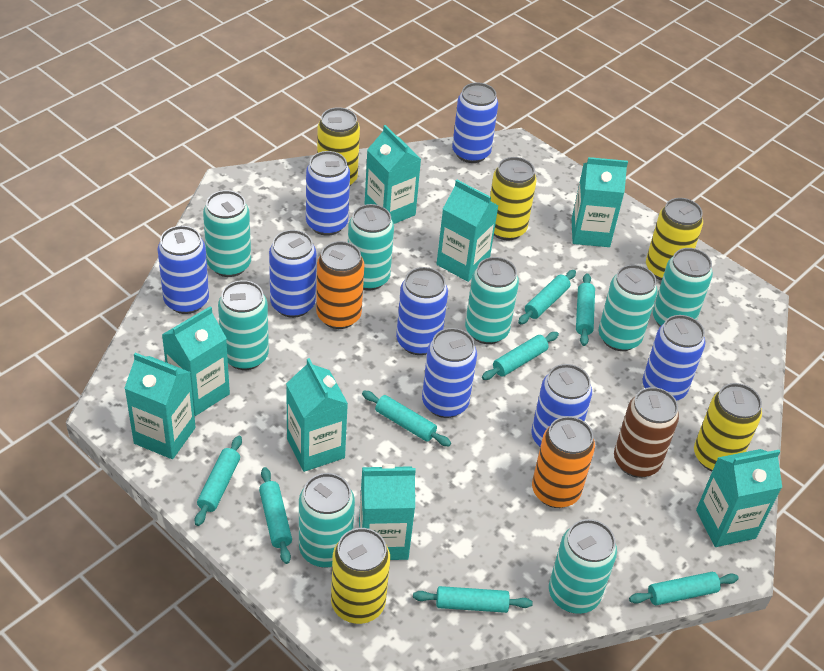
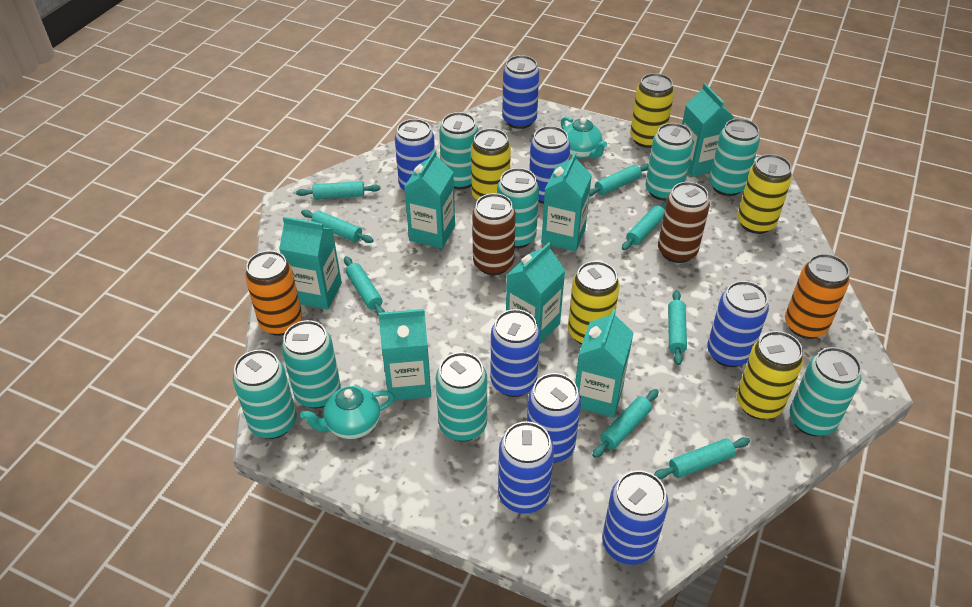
brown can: [614,387,679,478] = 1 -> [472,193,516,275] [658,182,710,263] = 2
turquoise carton: [125,353,196,459] [162,306,230,416] [286,358,348,472] [359,464,416,560] [364,125,421,224] [437,180,499,282] [572,157,628,247] [696,449,782,547] = 8 -> [279,217,342,310] [378,309,431,401] [404,150,455,249] [506,243,565,344] [542,152,592,251] [575,309,633,418] [682,83,734,177] = 7
turquoise teapot: none = 0 -> [300,386,395,439] [561,116,607,159] = 2

